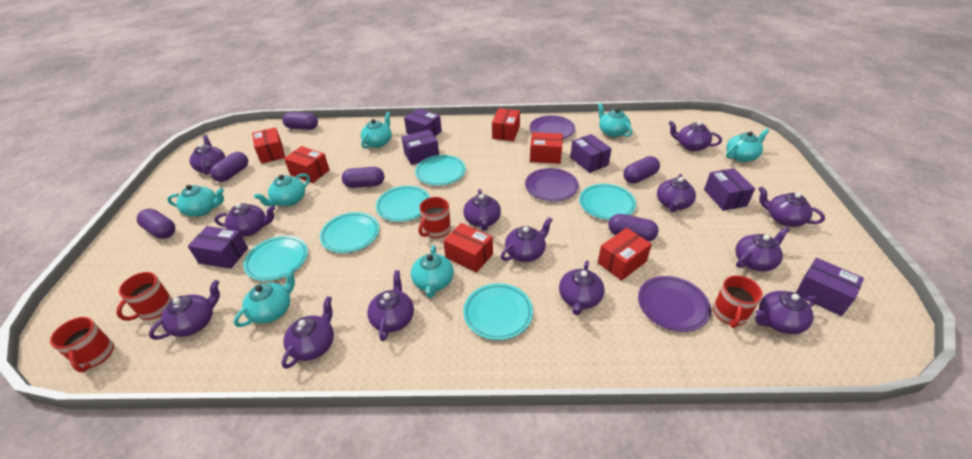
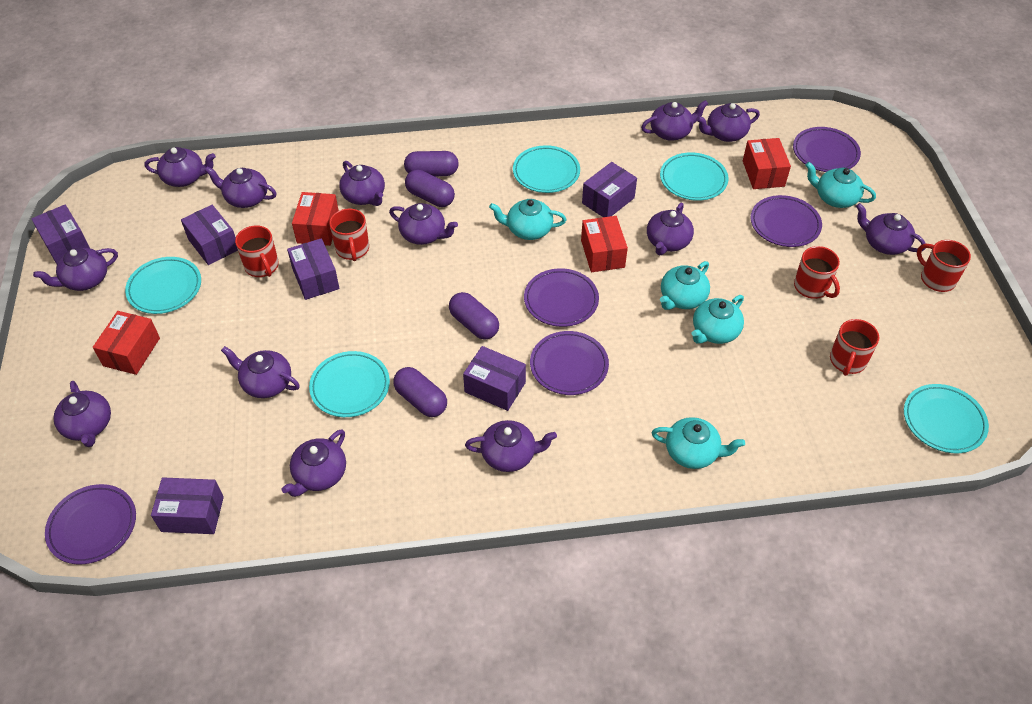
purple capsule: [137,209,175,239] [210,152,248,182] [282,112,318,130] [342,167,384,188] [608,214,658,242] [623,156,660,183] = 6 -> [393,367,447,417] [404,151,459,176] [405,170,455,207] [449,292,499,340] = 4
purple plate: [525,168,579,201] [529,115,576,139] [638,276,711,332] = 3 -> [45,484,136,565] [524,268,599,327] [530,331,609,395] [751,195,822,247] [793,127,861,172] = 5
red box: [252,127,285,164] [284,146,330,183] [443,223,493,273] [492,108,520,141] [530,132,563,164] [598,228,652,281] = 6 -> [93,311,160,375] [292,192,339,246] [581,216,628,272] [743,138,791,189] = 4
red mug: [50,317,114,372] [116,272,173,321] [418,197,451,238] [713,275,762,328] = 4 -> [235,225,279,277] [329,208,369,261] [794,246,840,299] [830,319,879,376] [917,240,971,292] = 5
turquoise plate: [243,236,308,281] [320,212,379,253] [376,186,430,222] [415,155,466,186] [463,283,533,340] [579,184,636,220] = 6 -> [125,257,201,314] [309,351,390,417] [513,145,580,193] [660,153,729,201] [904,384,989,453] = 5
turquoise teapot: [167,185,224,217] [234,267,295,327] [254,174,310,206] [361,112,392,149] [411,245,454,298] [598,103,632,137] [726,129,769,162] = 7 -> [489,199,566,240] [652,417,745,469] [660,261,710,310] [691,295,744,344] [805,162,876,208] = 5

